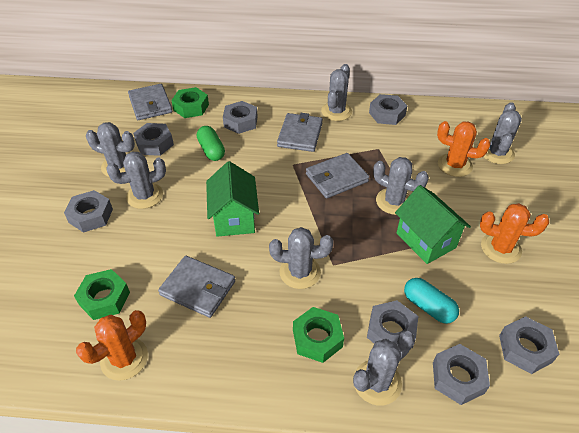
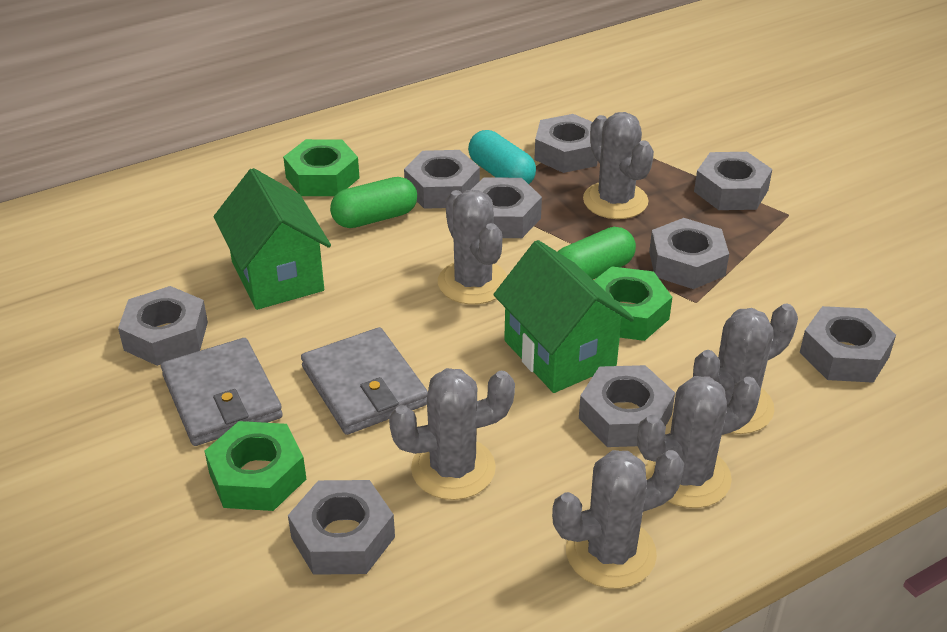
green capsule: [197,126,225,161] = 1 -> [330,177,417,228] [558,227,636,279] = 2
grey cactus: [86,122,135,177] [106,152,166,209] [269,227,333,289] [321,64,352,121] [353,331,415,405] [373,157,429,215] [483,102,522,164] = 7 -> [389,368,515,500] [438,190,507,305] [552,450,684,589] [583,112,654,219] [637,376,761,508] [693,304,798,434] = 6
grey nut: [64,190,113,233] [133,123,174,156] [223,101,258,134] [367,300,418,348] [369,94,407,125] [433,344,490,405] [499,316,559,374] = 7 -> [118,286,208,366] [288,480,395,575] [404,150,480,209] [471,177,542,238] [534,114,598,173] [579,365,675,447] [649,218,729,289] [694,152,772,210] [800,306,896,383] = 9
grey wallet: [128,84,172,120] [158,256,235,318] [277,113,323,152] [306,153,369,199] = 4 -> [161,338,283,446] [301,327,428,435] = 2
orange cactus: [76,310,148,381] [437,121,491,177] [480,203,549,264] = 3 -> none = 0

